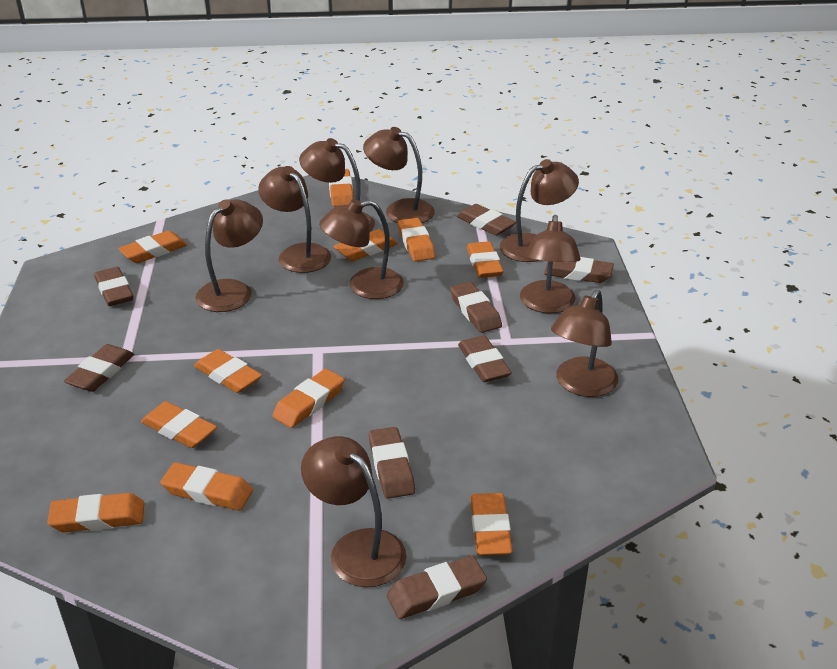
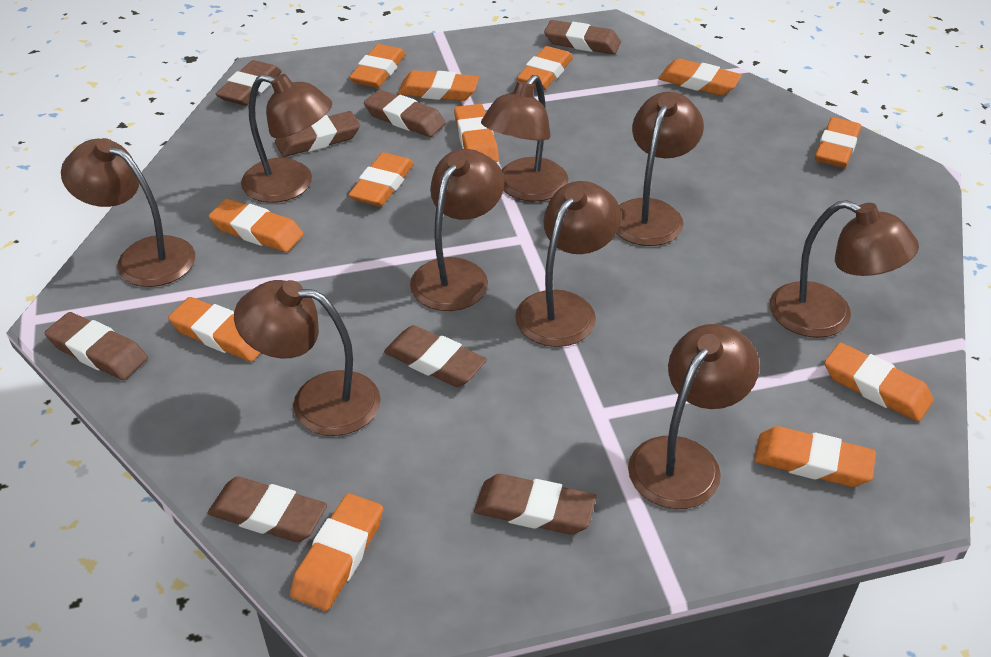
orange eraser: [47,493,144,532] [118,230,187,263] [141,401,217,448] [160,462,253,511] [194,349,262,393] [272,369,345,428] [329,169,354,207] [333,229,398,261] [398,218,435,262] [467,241,504,278] [470,493,513,556] = 11 -> [168,297,260,362] [209,199,303,252] [290,493,383,611] [349,44,406,88] [349,152,414,206] [398,70,479,101] [454,104,499,162] [517,46,573,90] [658,58,742,96] [754,426,876,487] [815,117,861,168] [824,343,933,422] = 12

